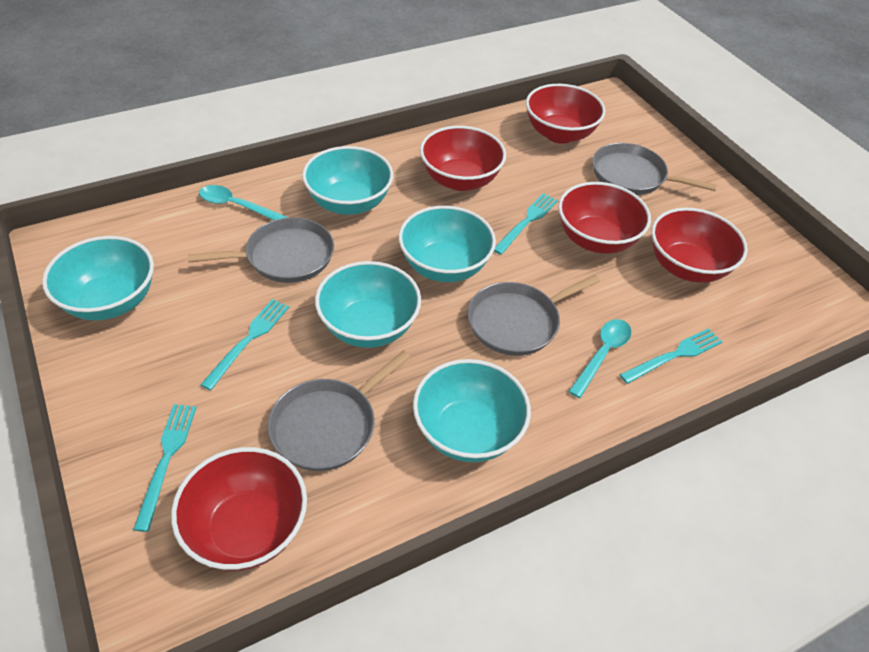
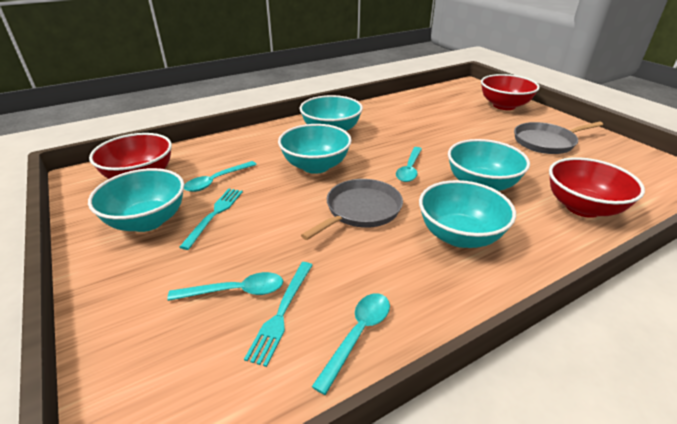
grey pan: [188,217,334,283] [268,350,410,471] [467,275,600,356] [592,143,717,195] = 4 -> [301,179,403,240] [514,122,603,154] = 2
red bowl: [171,447,307,571] [420,126,506,191] [526,84,606,144] [558,182,651,254] [651,208,748,283] = 5 -> [89,133,172,179] [481,74,540,110] [549,157,645,218] = 3
turquoise fork: [133,404,197,532] [200,299,289,391] [494,193,558,255] [619,328,722,384] = 4 -> [179,189,243,250] [244,262,312,367] = 2
turquoise spoon: [199,185,287,220] [568,319,632,398] = 2 -> [167,272,283,301] [184,161,257,192] [312,293,390,395] [396,147,422,182] = 4

